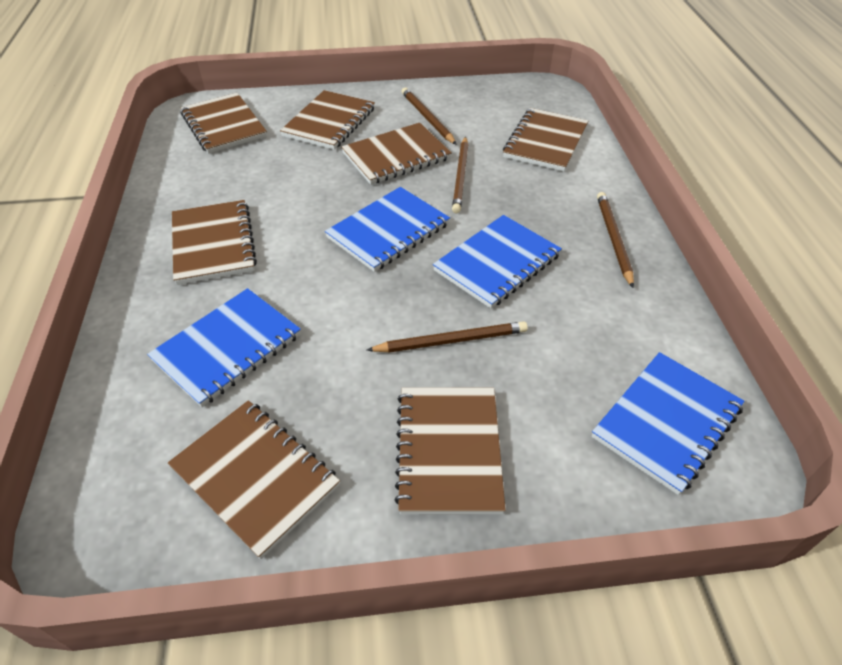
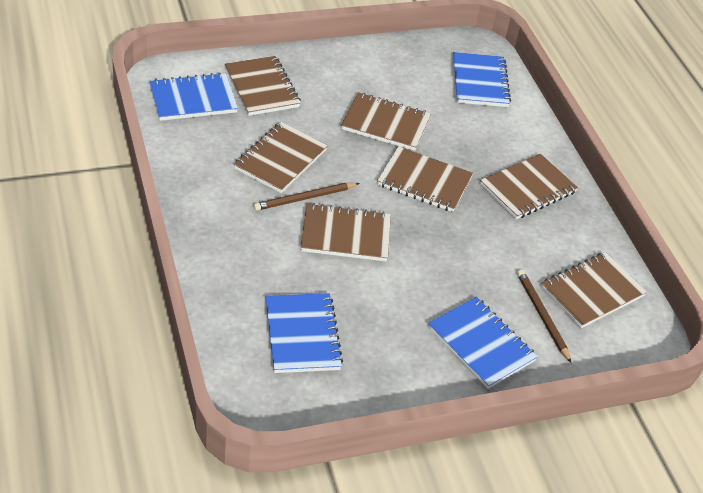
brown pencil: [367,321,528,353] [402,88,457,145] [452,136,469,213] [597,192,634,288] = 4 -> [254,183,360,211] [517,270,571,363] = 2

